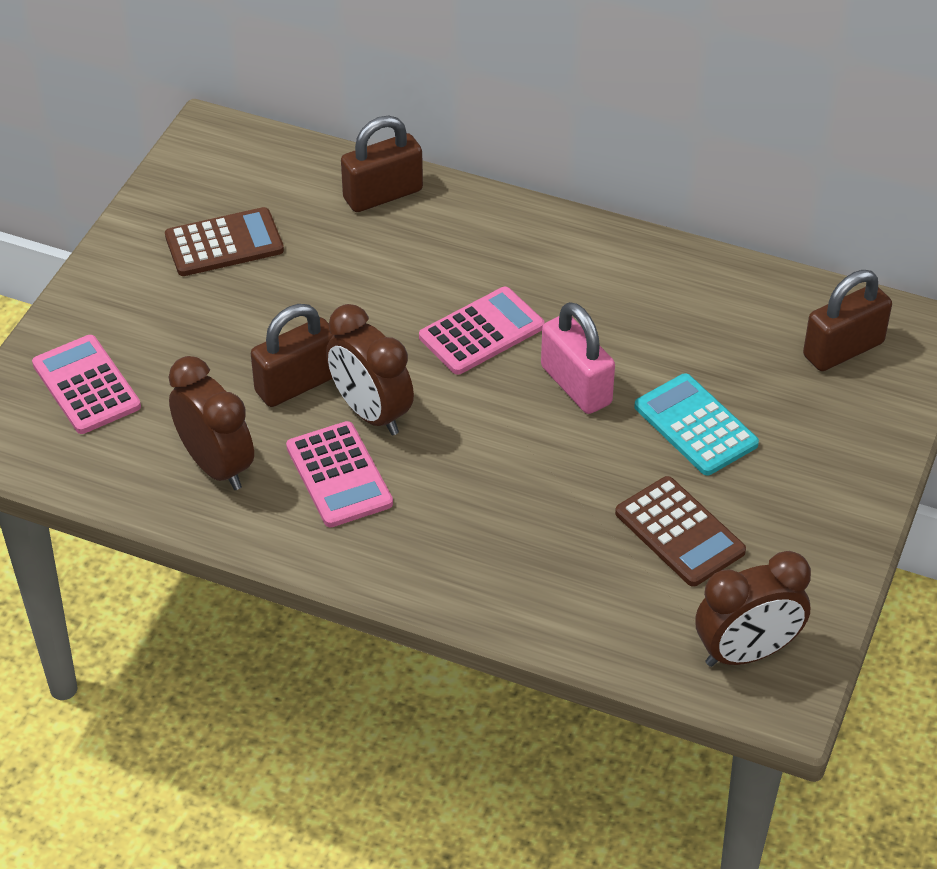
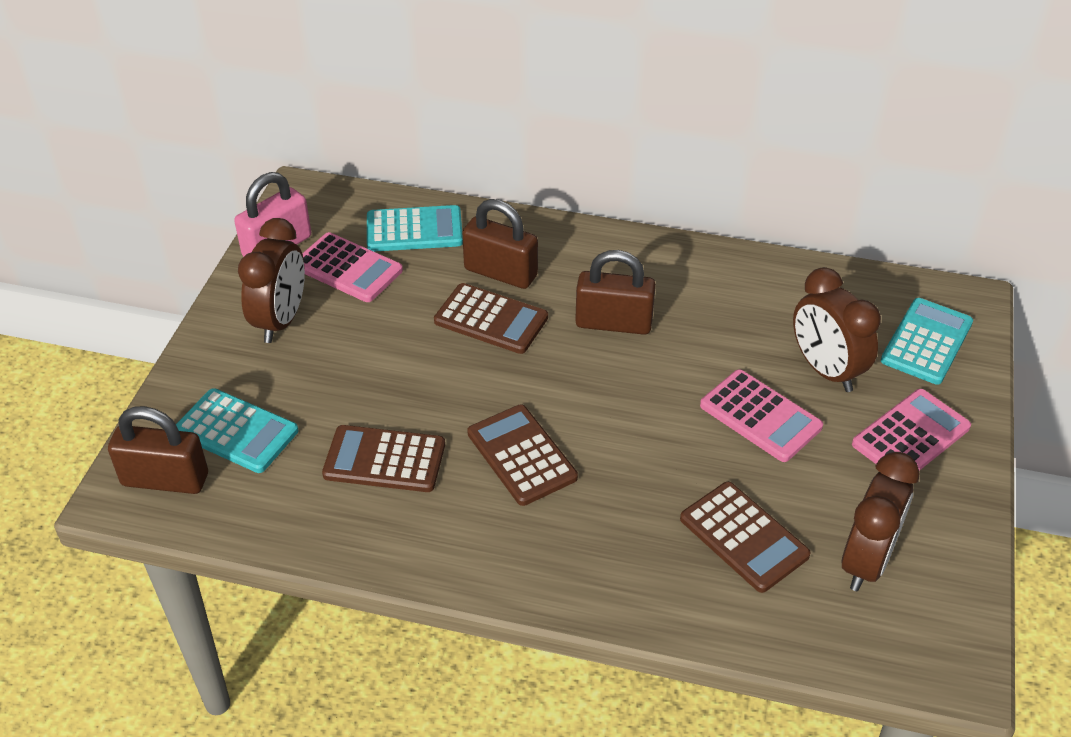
brown calculator: [165,207,284,276] [615,476,746,587] = 2 -> [322,425,445,492] [434,283,548,354] [467,405,578,506] [680,482,811,593] = 4
turquoise calculator: [634,373,759,475] = 1 -> [176,388,298,473] [367,205,463,251] [881,298,973,385] = 3

